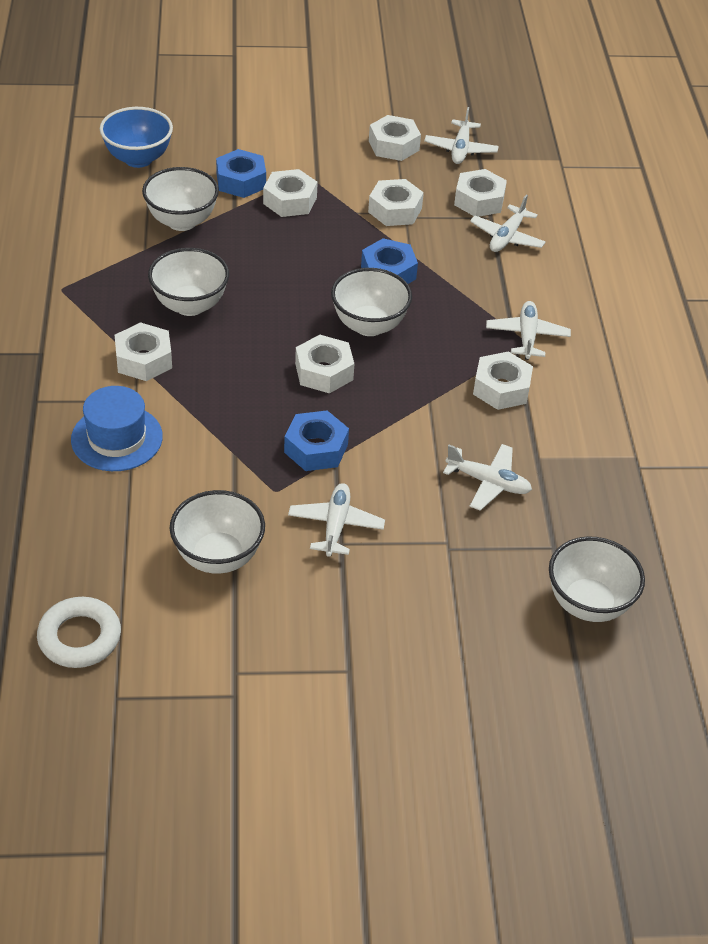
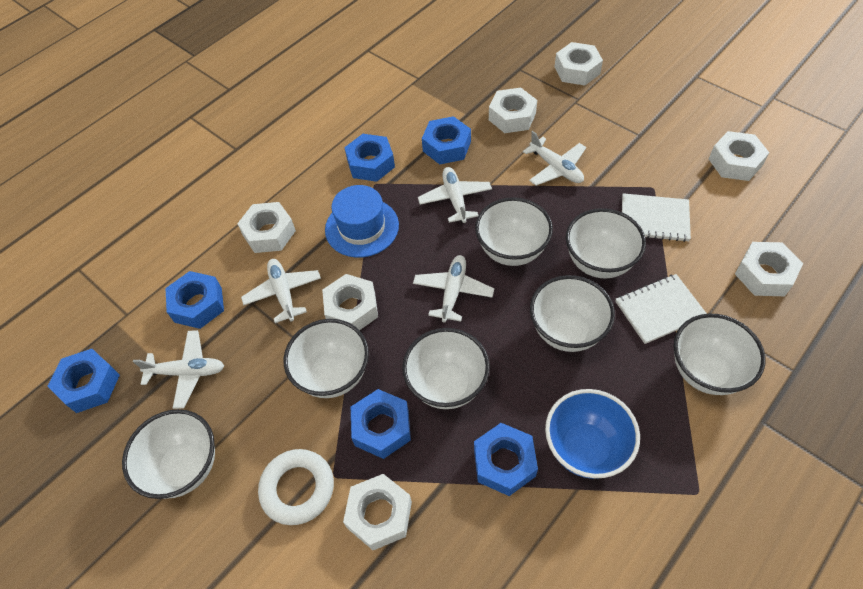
blue nut: [216,149,266,198] [284,410,349,471] [361,238,418,284] = 3 -> [47,349,120,413] [165,271,224,329] [344,134,395,182] [351,389,411,459] [422,116,471,164] [474,423,538,496] = 6
white bowl: [142,167,219,231] [148,248,229,316] [170,490,265,574] [331,268,412,336] [549,537,645,622] = 5 -> [122,409,215,499] [284,319,369,398] [402,328,490,409] [475,197,553,266] [530,275,615,352] [566,208,646,279] [674,314,766,395] = 7
white notebook: none = 0 -> [615,274,707,344] [622,193,691,242] = 2

